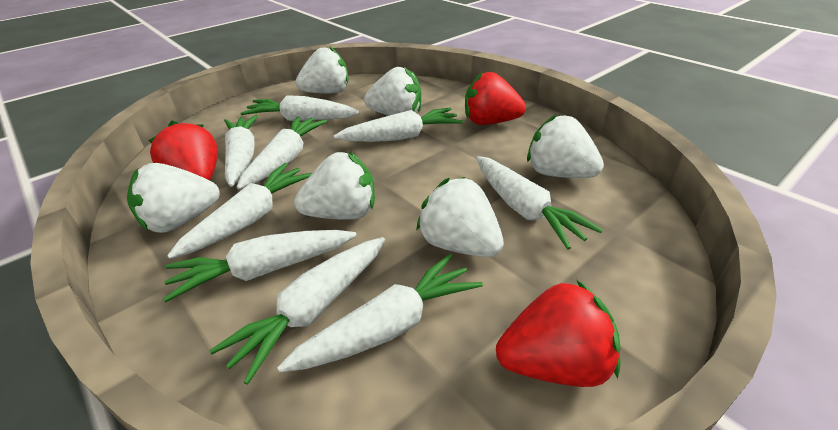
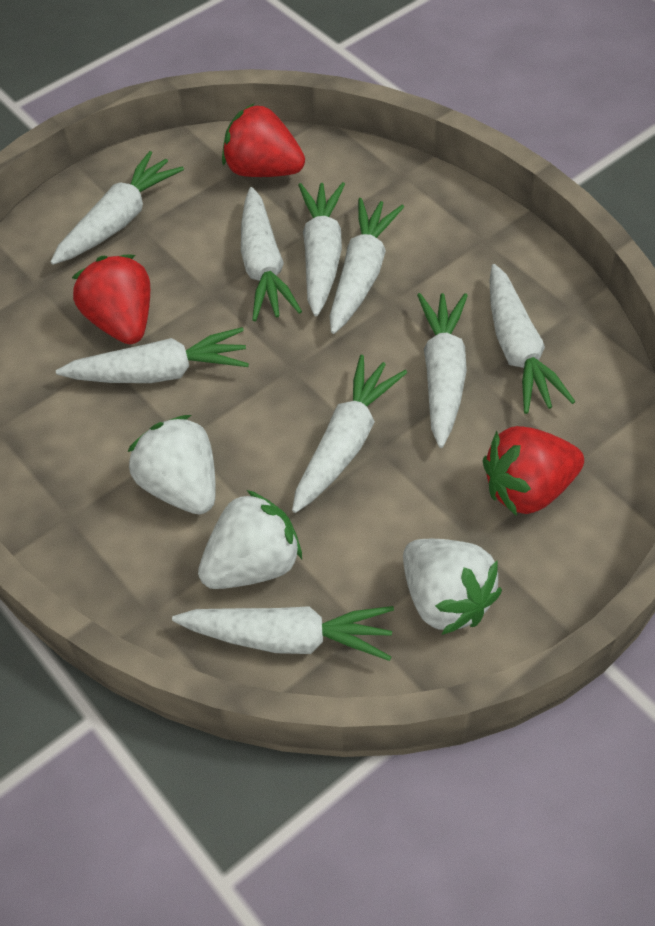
white strawberry: [127,163,220,233] [294,152,375,220] [296,46,348,94] [364,67,421,116] [416,177,504,257] [527,114,604,178] = 6 -> [128,415,216,514] [198,490,302,589] [403,539,502,635] = 3

